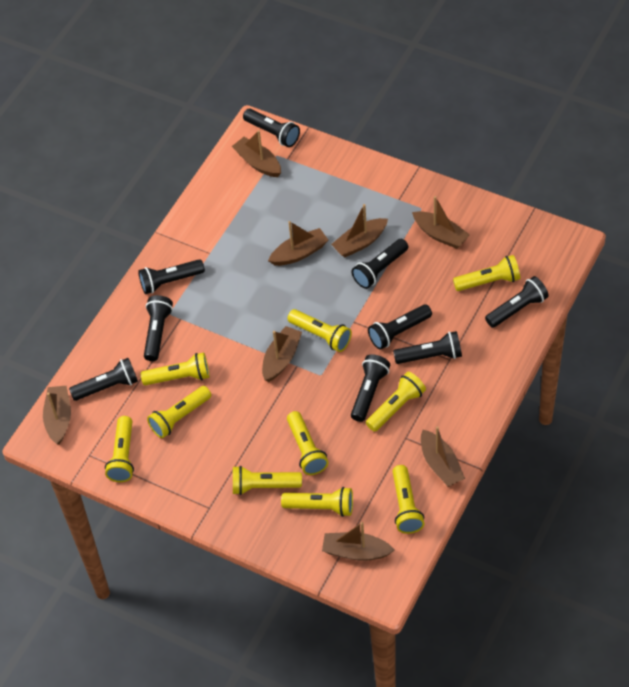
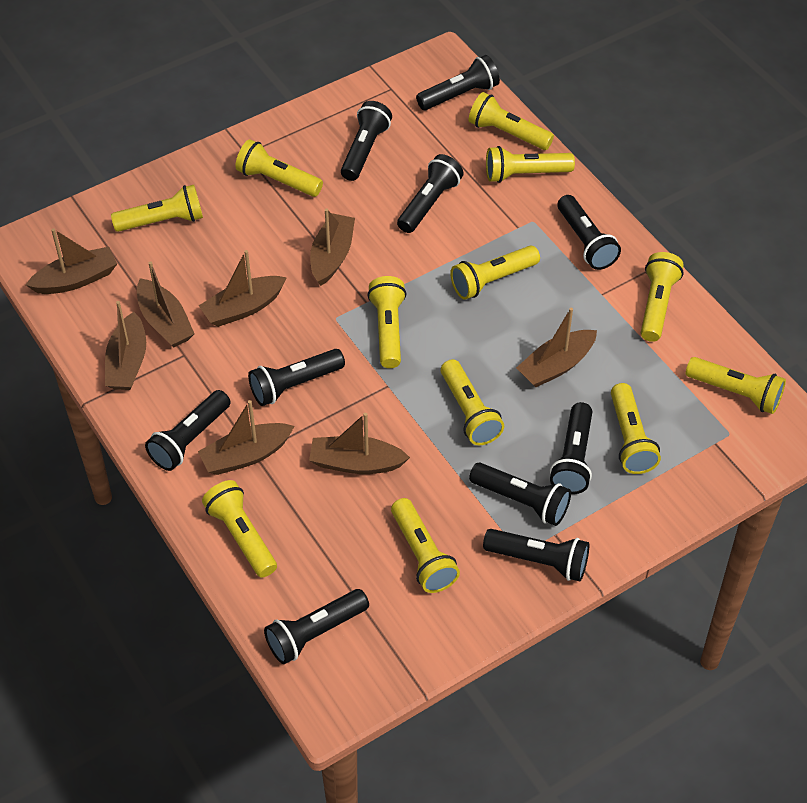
black flashlight: [69,358,138,401] [138,259,205,294] [144,295,173,361] [243,109,300,147] [351,239,408,289] [351,354,390,422] [368,304,432,350] [393,331,462,364] [485,276,549,328] = 9 -> [145,390,230,471] [248,349,345,406] [264,589,369,664] [341,101,392,181] [397,154,464,233] [416,55,500,110] [469,462,571,526] [483,529,589,581] [550,402,592,494] [557,195,621,270] = 10
yellow flashlight: [105,416,134,482] [141,353,209,385] [147,386,211,438] [233,466,302,495] [281,487,353,517] [287,309,352,352] [287,411,328,475] [366,372,426,432] [392,465,424,534] [453,255,520,291] = 10 -> [111,185,203,232] [202,480,277,578] [235,139,323,197] [367,276,406,368] [391,498,460,593] [441,359,504,445] [450,245,540,299] [468,92,554,150] [486,146,575,183] [611,383,661,474] [641,252,684,342] [686,357,786,414] = 12

